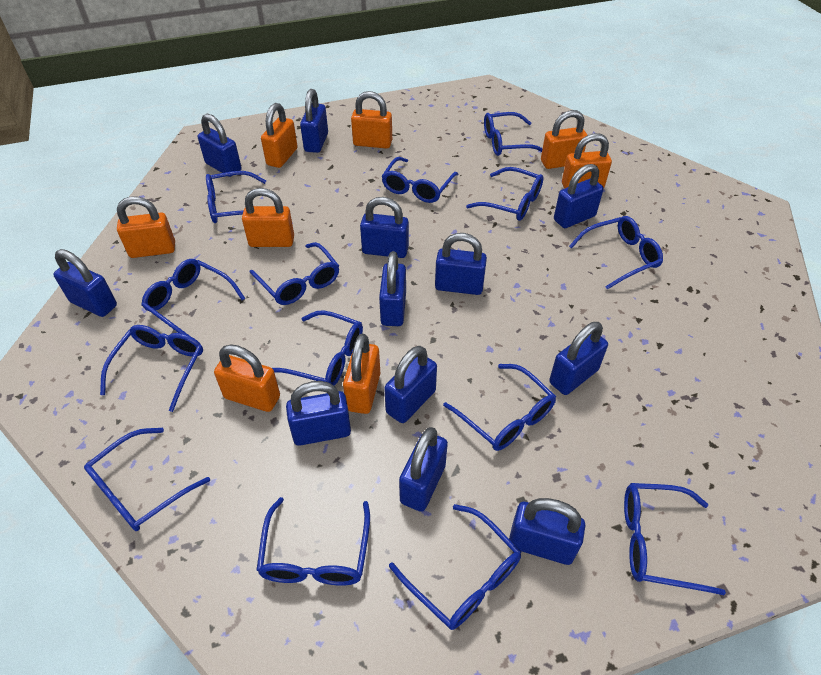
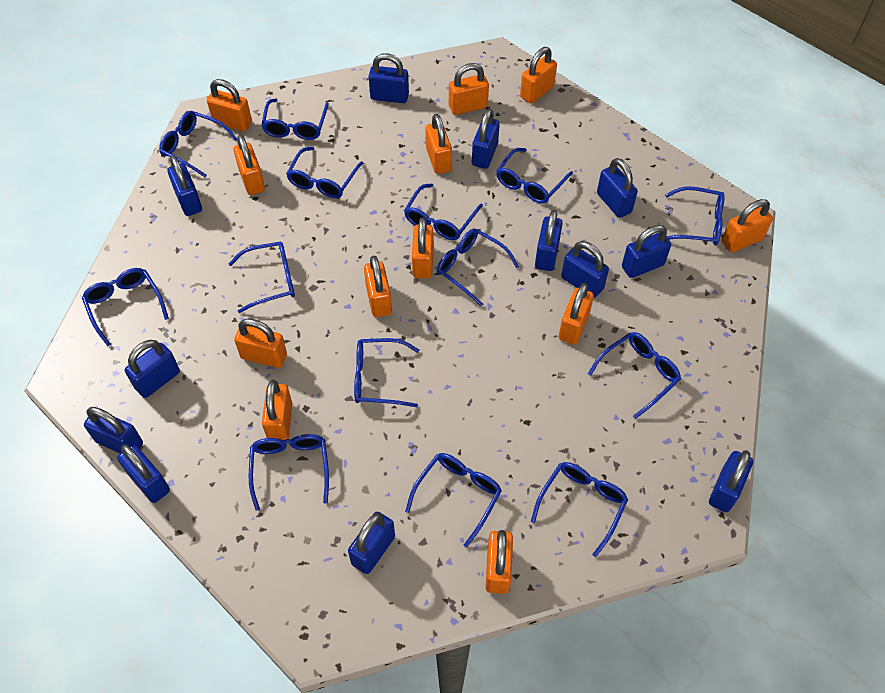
orange padlock: [117,196,175,258] [214,344,280,412] [242,188,294,247] [261,103,297,168] [343,334,380,414] [351,91,392,149] [541,110,587,169] [562,133,612,189] = 8 -> [207,79,252,132] [233,135,265,195] [234,318,287,368] [262,380,293,440] [364,256,392,317] [412,217,434,279] [426,114,452,174] [449,63,489,115] [486,530,513,594] [520,47,557,104] [559,283,594,345] [722,199,773,252] = 12

